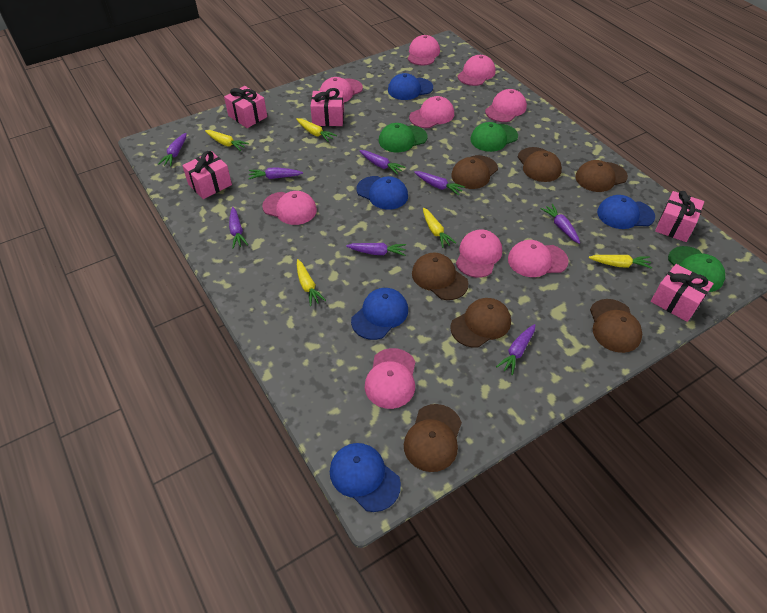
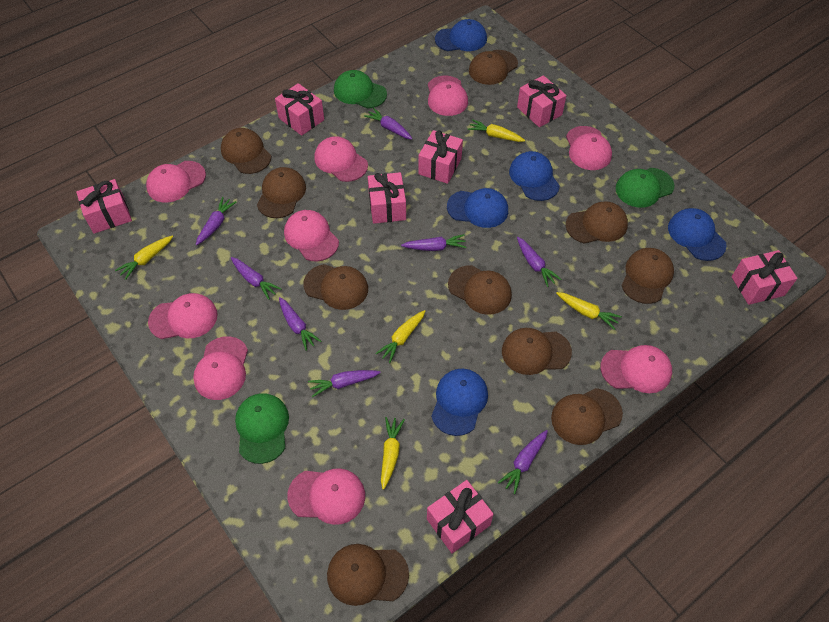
brown cap: [404,404,462,472] [412,252,468,300] [451,155,498,189] [451,298,511,348] [518,147,562,182] [576,160,628,192] [590,299,642,353] = 7 -> [221,128,271,174] [257,167,306,218] [303,264,368,310] [327,544,409,606] [448,265,512,315] [469,50,518,85] [502,328,572,375] [551,388,623,445] [566,201,628,244] [621,248,674,304] = 10
pink gift: [182,151,232,199] [224,86,267,128] [310,88,344,126] [651,264,714,322] [655,191,704,242] = 5 -> [76,179,132,234] [275,83,324,136] [368,172,406,224] [418,130,463,184] [427,480,494,553] [517,75,567,127] [731,250,798,305] = 7

